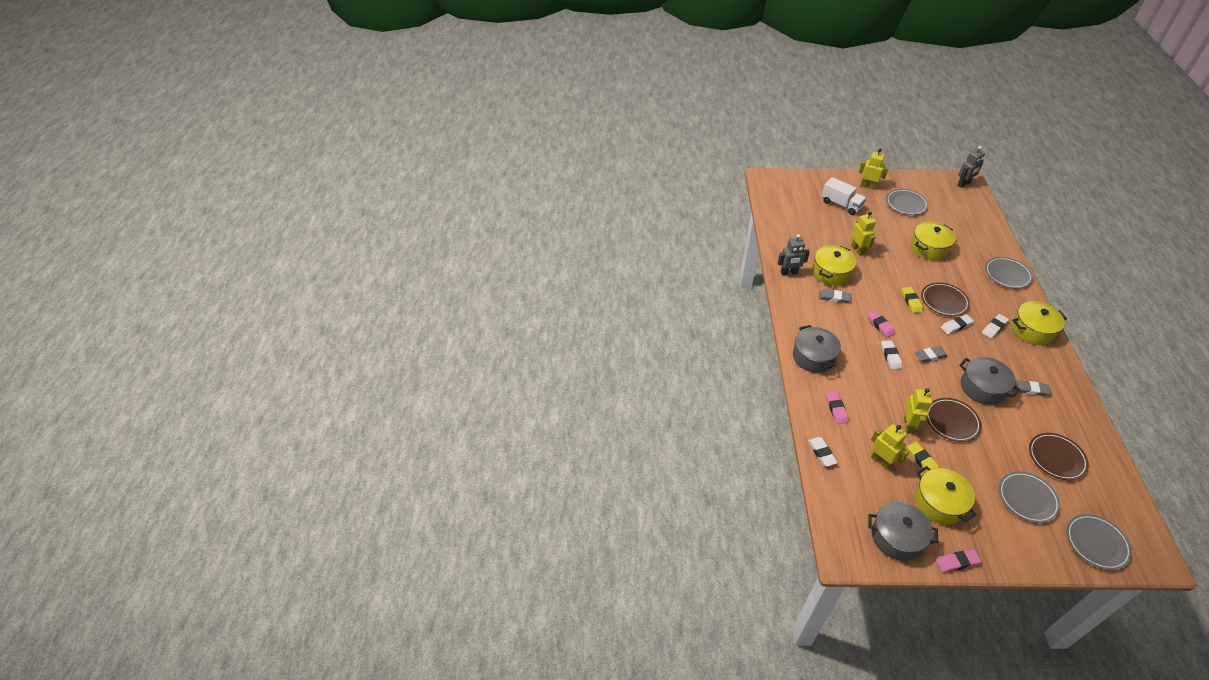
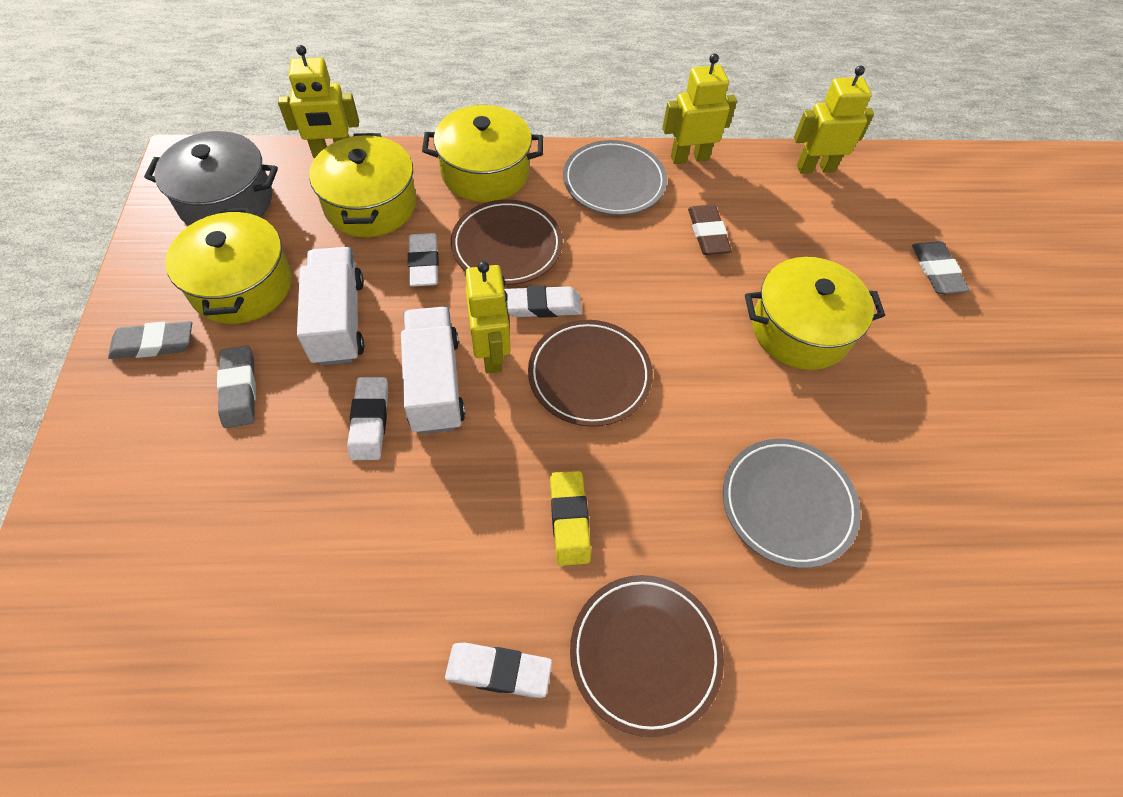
brown eraser: none = 0 -> [688,204,732,255] = 1
grey plate: [886,189,929,215] [985,257,1033,289] [999,471,1061,523] [1066,514,1132,570] = 4 -> [563,140,667,215] [723,439,861,568] = 2
grey pot: [793,325,841,373] [868,502,938,561] [959,357,1020,405] = 3 -> [144,131,278,226] = 1
grey robot: [778,234,810,276] [957,146,985,188] = 2 -> none = 0
pink eraser: [826,392,848,424] [867,310,895,338] [936,549,981,572] = 3 -> none = 0
white truck: [822,177,866,215] = 1 -> [297,247,364,366] [401,307,465,434] = 2
yellow eraser: [902,287,923,313] [907,442,939,472] = 2 -> [550,471,591,566] = 1

